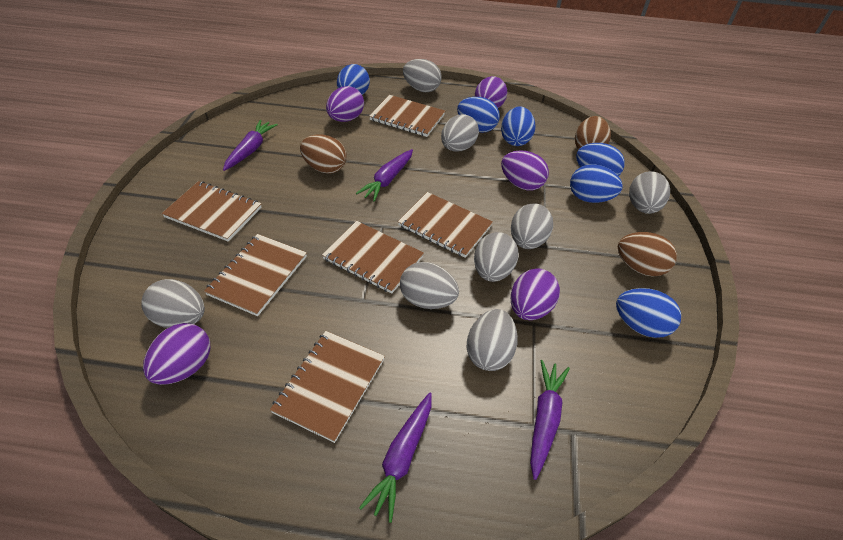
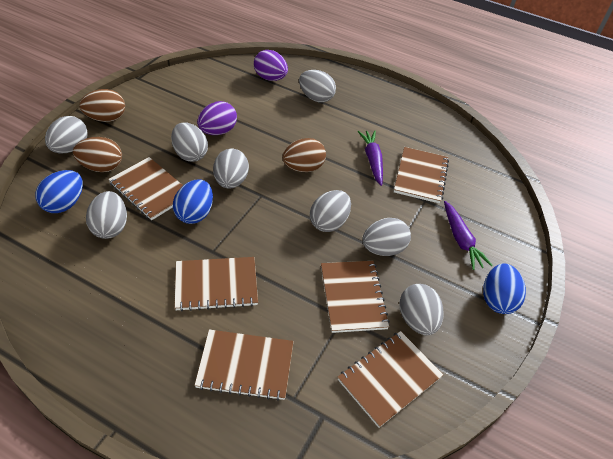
blue egg: [337,64,370,95] [457,97,500,133] [501,106,536,146] [570,164,623,203] [576,143,625,176] [616,288,681,338] = 6 -> [35,170,83,213] [173,179,213,224] [483,264,526,314] = 3
purple carrot: [223,120,278,171] [356,149,413,202] [359,392,432,523] [530,360,570,480] = 4 -> [358,131,383,186] [444,201,493,270] = 2
purple egg: [143,323,210,385] [326,86,364,122] [475,76,507,108] [501,150,549,191] [511,268,560,320] = 5 -> [197,101,237,135] [254,50,288,81] = 2

